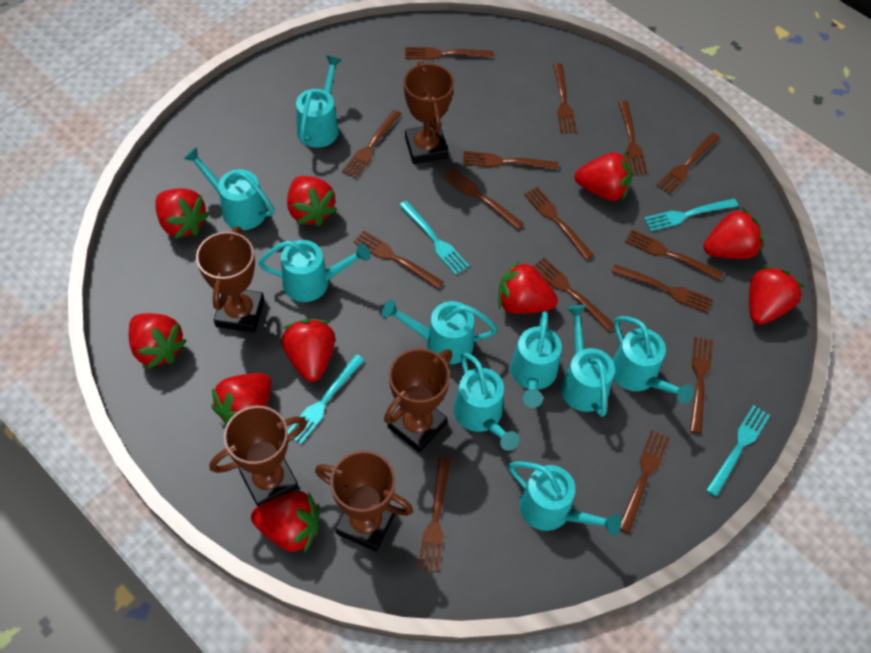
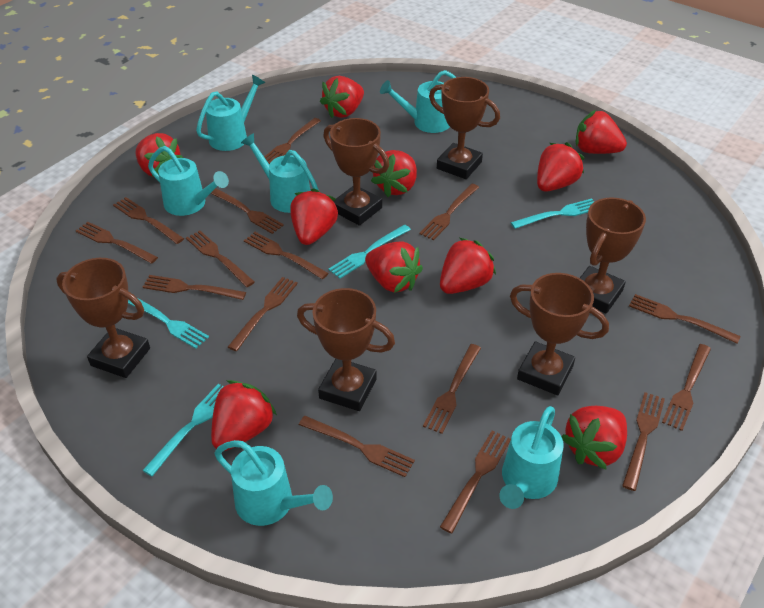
brown trophy: [196,226,264,333] [210,406,307,507] [315,451,413,552] [384,348,453,453] [404,61,454,164] = 5 -> [56,258,150,378] [297,288,395,411] [323,118,389,226] [429,77,500,179] [510,273,609,395] [580,198,646,313] = 6
turquoise watering can: [184,147,274,230] [258,240,370,302] [296,55,342,148] [382,300,497,364] [454,353,520,451] [508,461,622,535] [510,311,562,408] [561,305,615,417] [612,316,694,404] = 9 -> [148,146,229,216] [196,75,265,151] [215,440,333,526] [241,133,318,213] [380,70,456,133] [499,406,563,509] = 6

